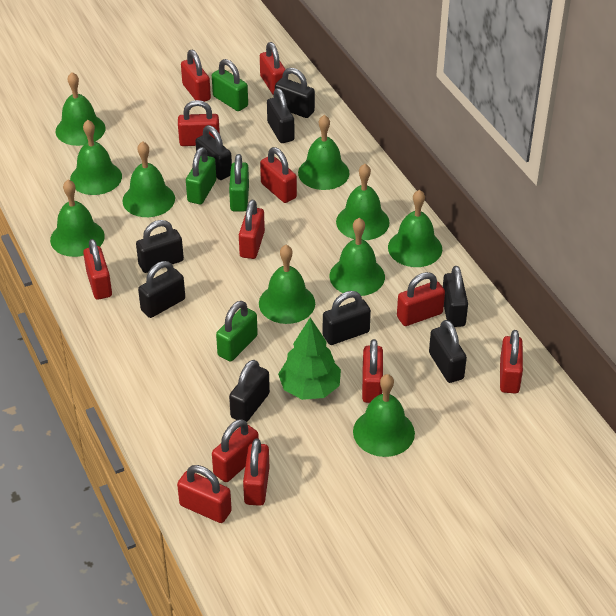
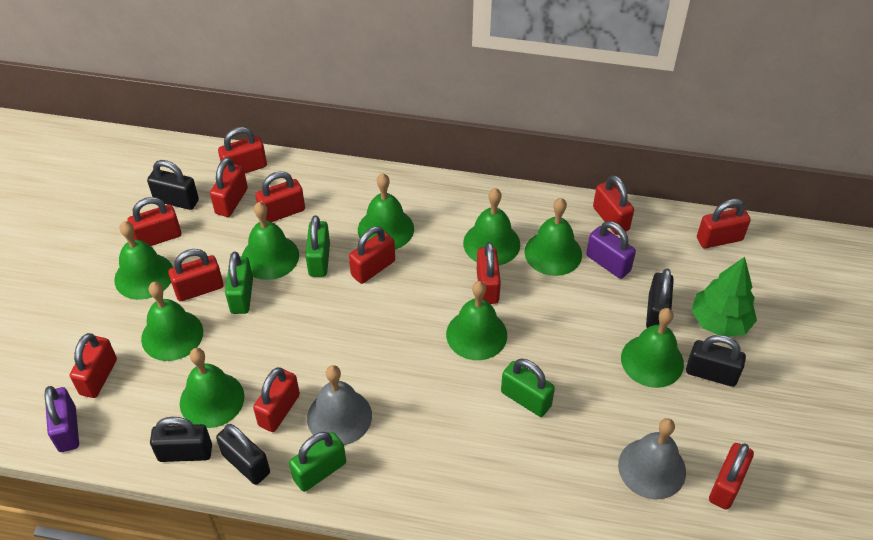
black padlock: [136,220,184,273] [138,261,185,318] [195,125,232,180] [229,360,270,422] [267,88,294,143] [275,68,315,118] [323,291,371,345] [429,320,467,383] [443,266,468,327] = 9 -> [147,160,199,210] [150,417,212,462] [216,424,270,485] [646,269,674,328] [686,335,746,387] = 5
green bell: [50,180,105,257] [55,72,106,146] [70,120,122,195] [122,141,175,217] [259,245,315,324] [298,115,350,190] [329,218,385,296] [336,164,390,240] [353,374,415,457] [388,190,442,267] = 10 -> [114,221,173,300] [141,282,203,361] [180,348,244,428] [242,202,299,280] [358,173,414,250] [446,281,507,360] [463,188,520,265] [524,198,582,276] [621,308,684,388] = 9
grey bell: none = 0 -> [307,365,372,445] [618,418,686,500] = 2
purple padlock: none = 0 -> [45,386,79,452] [586,221,636,279] = 2

